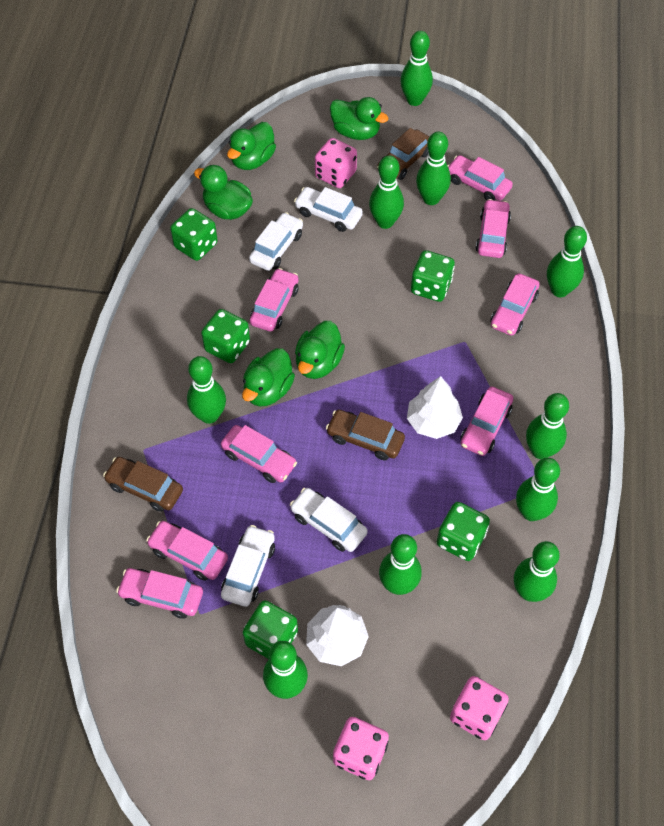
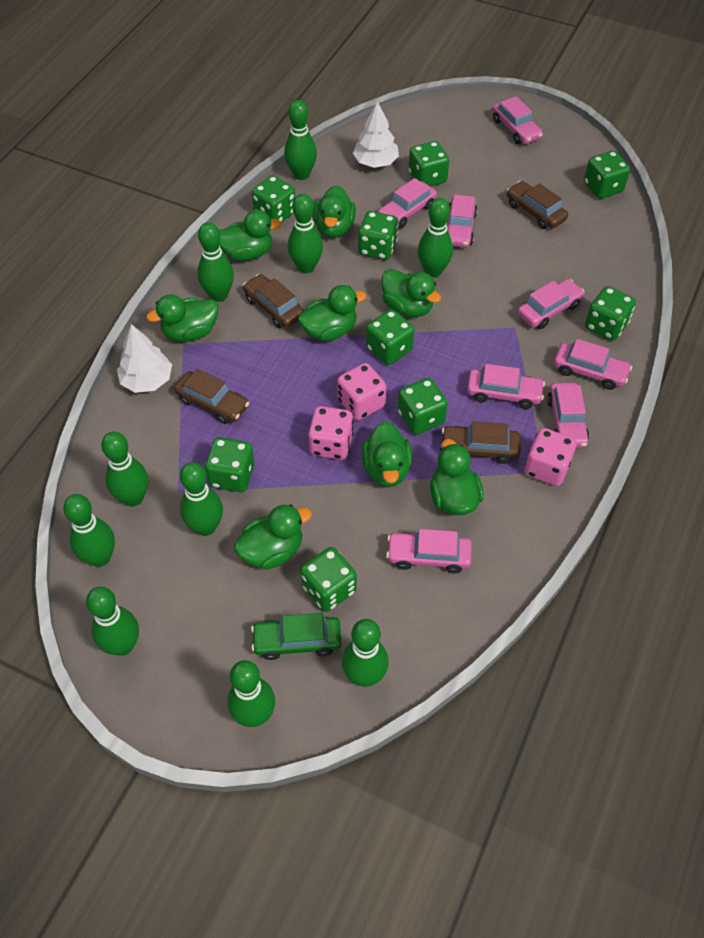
brown car: [103,457,183,512] [326,410,405,460] [377,128,429,180] = 3 -> [174,369,249,424] [243,274,304,328] [441,421,521,464] [507,181,568,229] = 4
green car: none = 0 -> [251,613,341,660] = 1
green dice: [170,208,218,261] [201,309,250,363] [243,600,298,659] [411,250,455,302] [437,502,490,561] = 5 -> [205,437,255,492] [252,175,295,222] [301,547,357,612] [358,211,398,260] [366,309,414,365] [398,378,448,435] [409,141,449,186] [584,151,630,199] [585,286,636,341] = 9
green duck: [194,165,253,220] [227,122,276,170] [242,348,295,407] [295,321,345,379] [330,97,388,140] = 5 -> [146,294,218,342] [219,210,282,261] [234,504,312,570] [298,285,366,341] [313,185,356,238] [362,422,412,487] [381,269,441,317] [430,439,484,515] = 8
white car: [221,525,275,607] [249,212,303,271] [290,488,368,552] [294,187,363,232] = 4 -> none = 0

